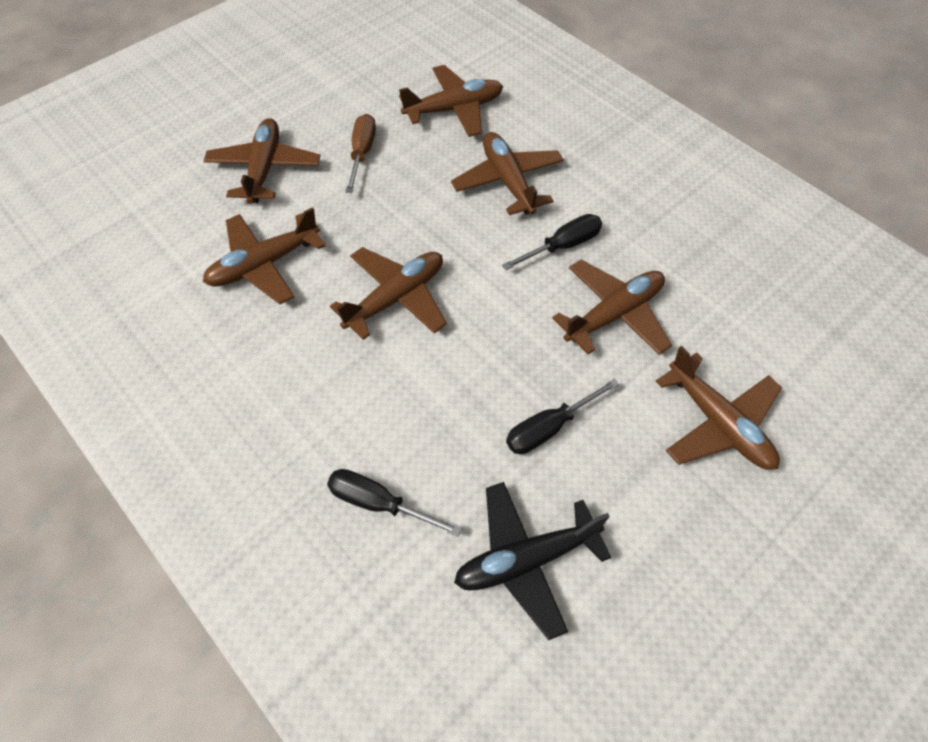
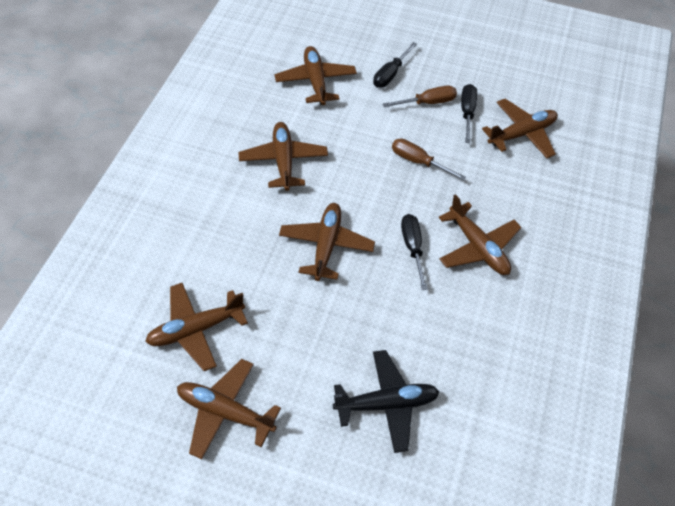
brown screwdriver: [346,114,376,193] = 1 -> [383,86,457,107] [392,138,466,181] = 2

